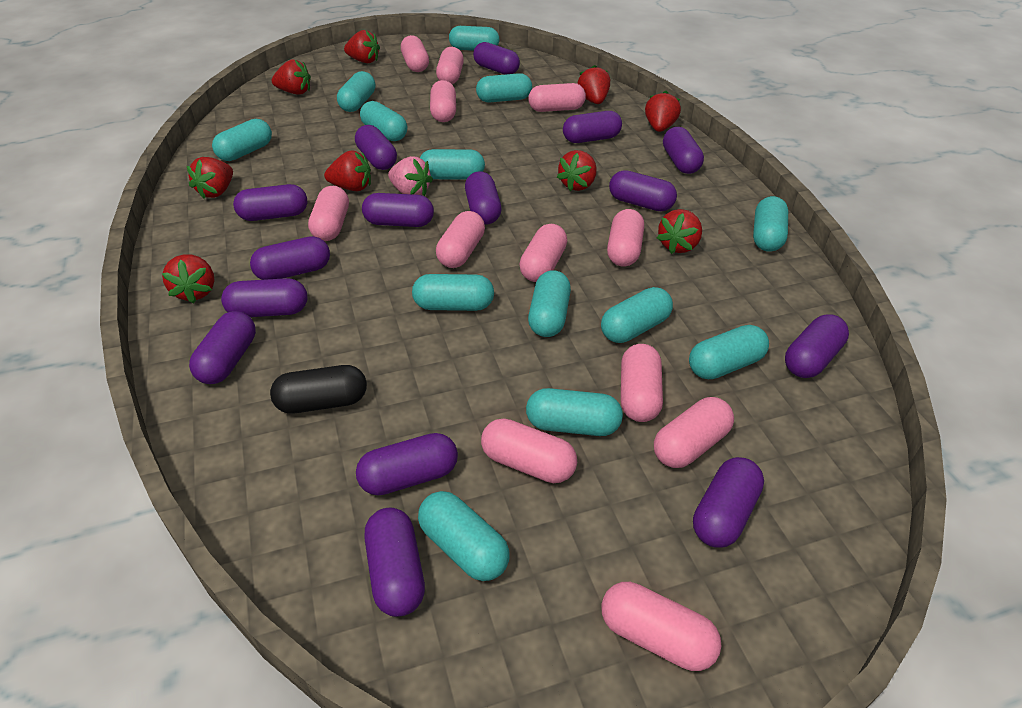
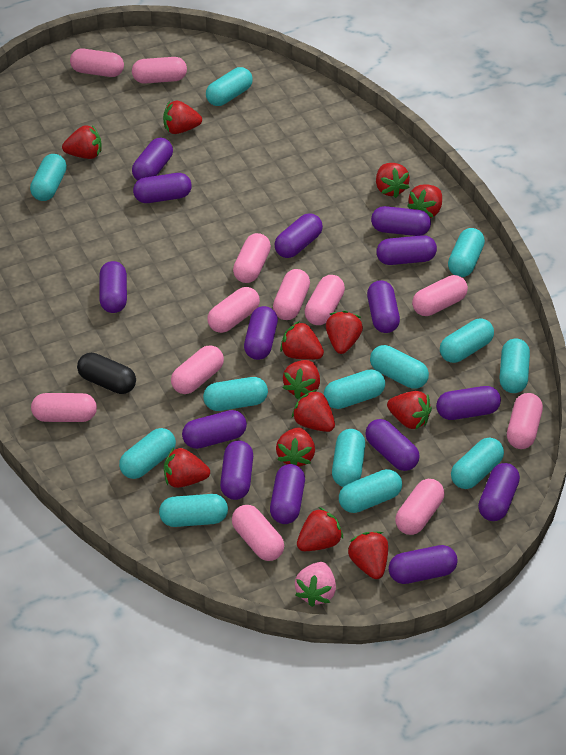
red strawberry: [162,254,215,303] [187,157,233,199] [272,59,311,95] [324,150,371,191] [344,30,380,63] [557,150,597,191] [577,65,610,104] [645,91,681,132] [657,209,702,254] = 9 -> [62,125,102,159] [163,101,202,134] [164,448,210,488] [276,428,315,467] [280,321,324,360] [283,360,320,399] [292,389,335,432] [297,507,343,551] [326,311,363,354] [348,532,388,579] [376,163,410,198] [387,391,432,430] [407,184,442,218] = 13

